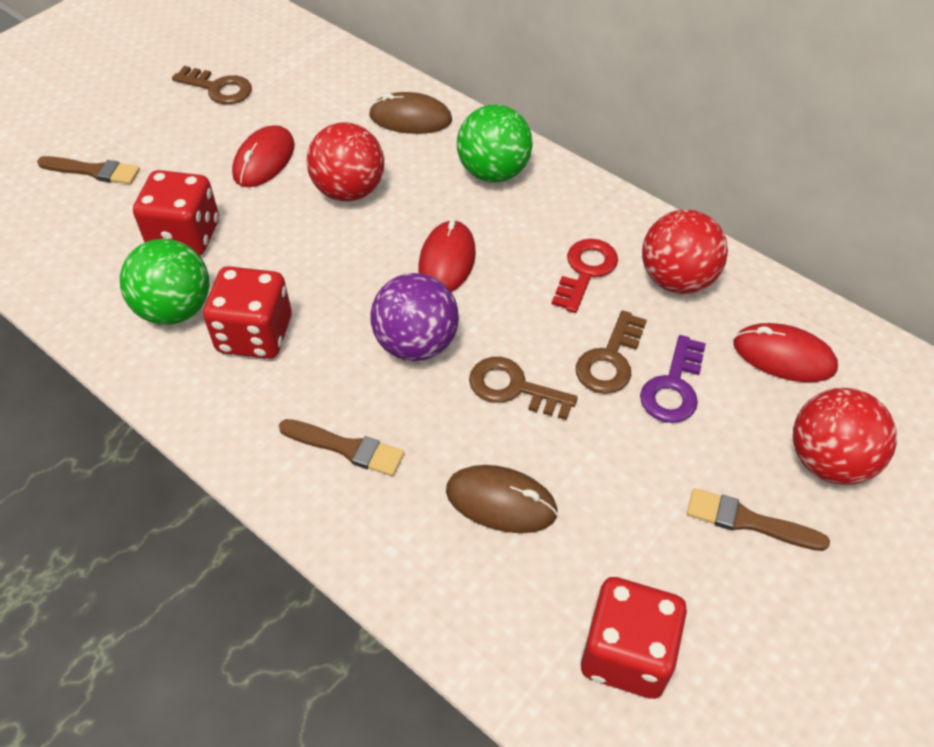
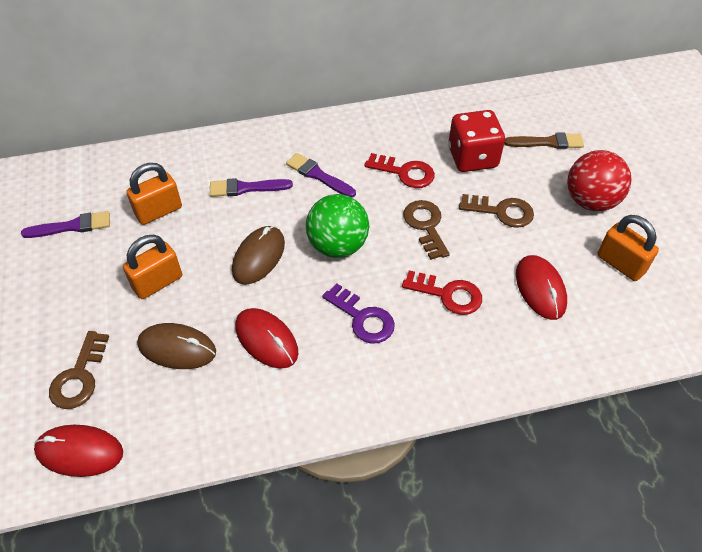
brown brush: [37,156,140,184] [279,419,404,476] [687,488,830,551] = 3 -> [504,133,584,149] = 1
green ball: [120,239,210,325] [457,104,533,183] = 2 -> [306,194,369,258] = 1
orange padlock: none = 0 -> [123,235,182,299] [126,163,182,225] [597,215,659,281] = 3
purple ball: [370,273,459,361] = 1 -> none = 0
purple brush: none = 0 -> [21,211,110,238] [210,178,293,197] [286,153,356,198] = 3
red ball: [306,122,384,202] [642,210,728,294] [793,388,897,485] = 3 -> [567,150,631,211] = 1
red dice: [133,170,219,256] [203,266,292,359] [581,577,687,699] = 3 -> [448,110,505,172] = 1
red key: [552,239,618,313] = 1 -> [365,153,435,188] [402,270,482,315] = 2

